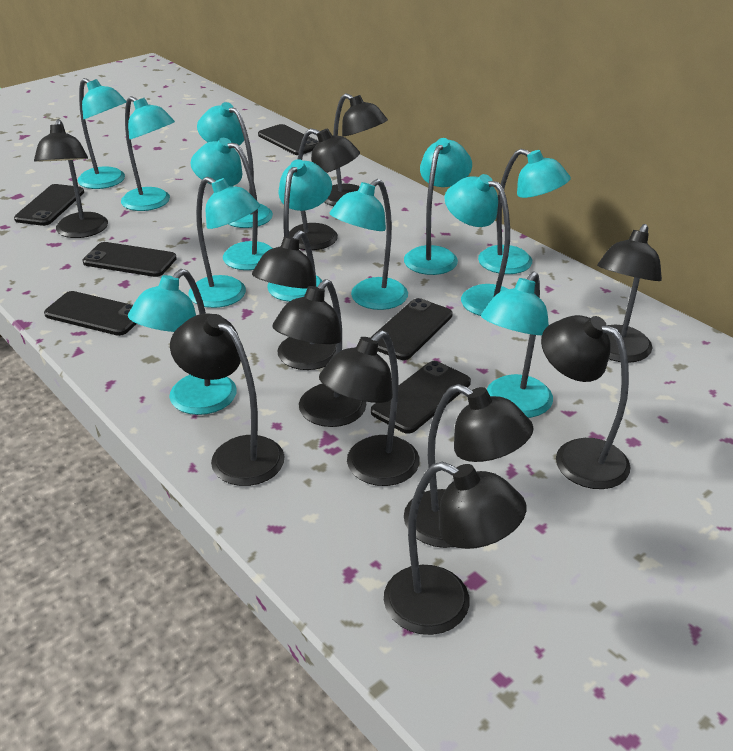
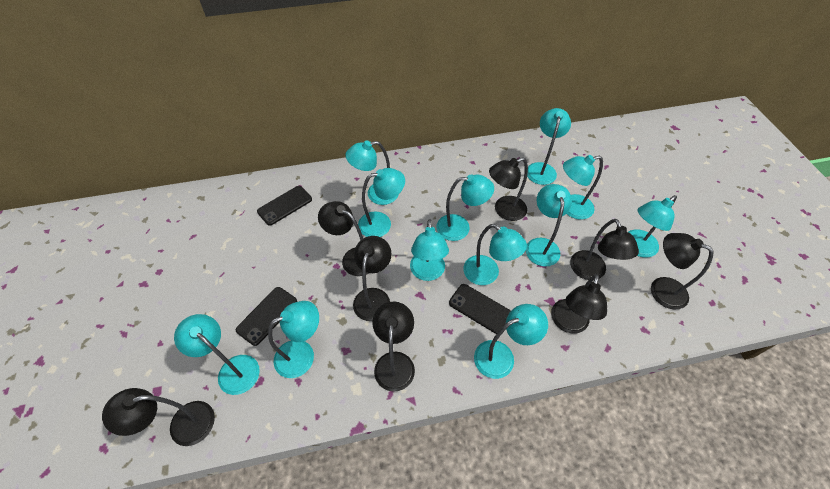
black lamp: [34,119,108,238] [170,314,285,486] [252,230,336,370] [272,279,366,427] [289,128,360,250] [319,330,420,486] [324,93,388,206] [384,462,526,635] [404,384,534,548] [541,315,630,489] [597,224,662,363] = 11 -> [102,388,215,446] [318,201,369,276] [353,236,392,321] [372,302,415,392] [489,157,528,221] [551,274,607,333] [570,219,639,280] [651,233,713,310] = 8
black phone: [14,184,84,226] [44,291,137,336] [83,242,177,277] [258,124,319,155] [370,298,453,360] [371,361,471,434] = 6 -> [236,287,297,346] [257,186,312,226] [449,284,511,334] = 3

